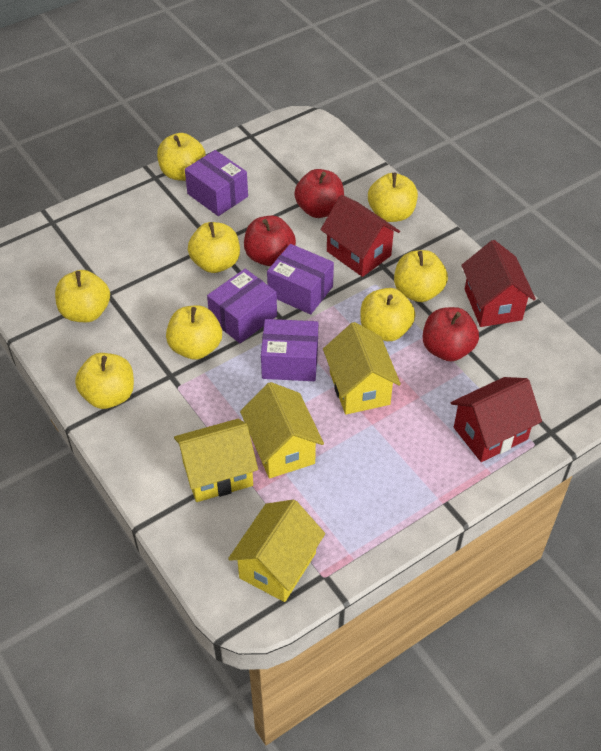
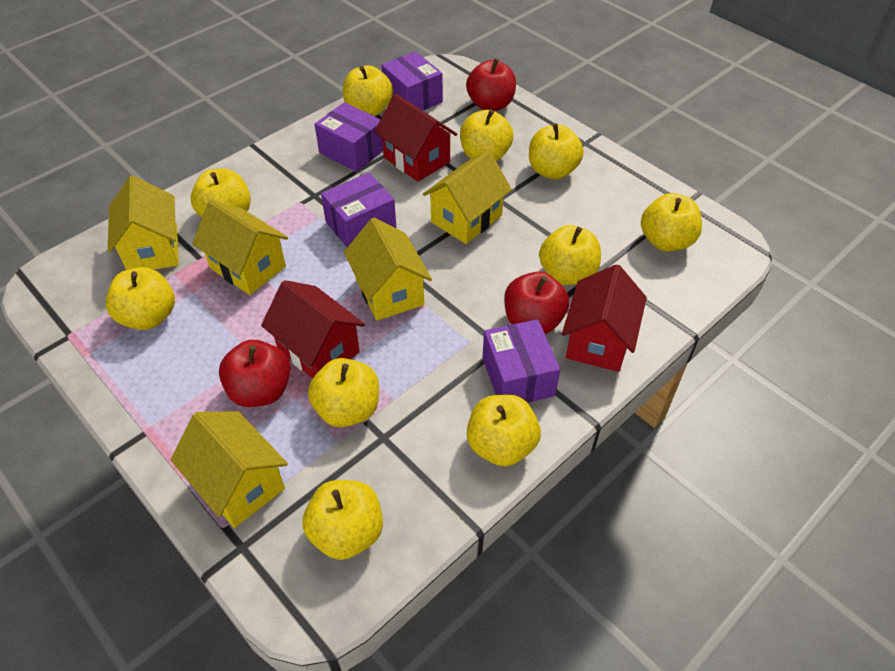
yellow apple: [55,270,110,322] [75,353,134,409] [157,133,206,181] [166,305,222,360] [188,222,240,273] [360,288,415,341] [368,173,418,222] [394,250,448,302] = 8 -> [106,267,175,330] [191,168,251,217] [302,480,383,560] [308,358,379,427] [343,65,393,116] [460,109,513,161] [467,394,541,466] [529,123,584,179] [539,225,601,285] [641,193,702,251] = 10
yellow house: [174,419,258,502] [228,500,325,602] [240,382,324,478] [323,322,401,415] = 4 -> [107,176,179,270] [170,411,288,528] [192,200,288,295] [344,218,432,321] [423,150,512,244] = 5

